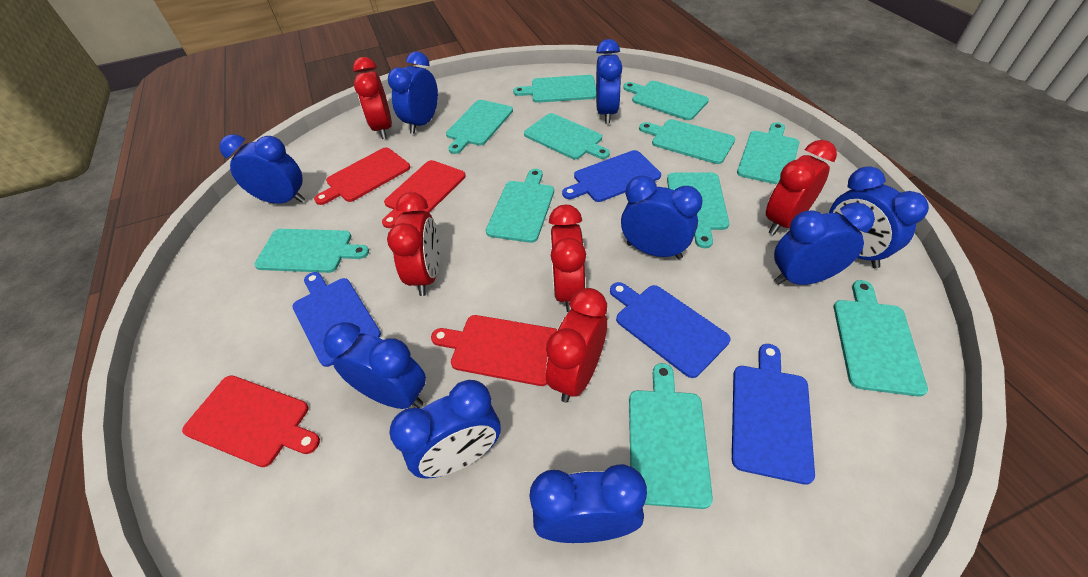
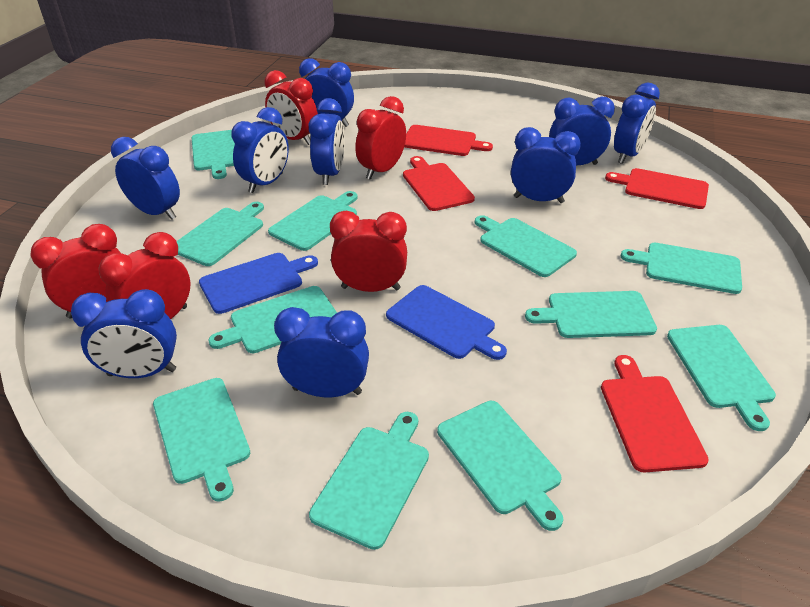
blue cutting board: [292,272,381,367] [562,150,661,202] [610,282,730,378] [732,344,815,485] = 4 -> [199,253,318,314] [386,285,507,360] = 2

